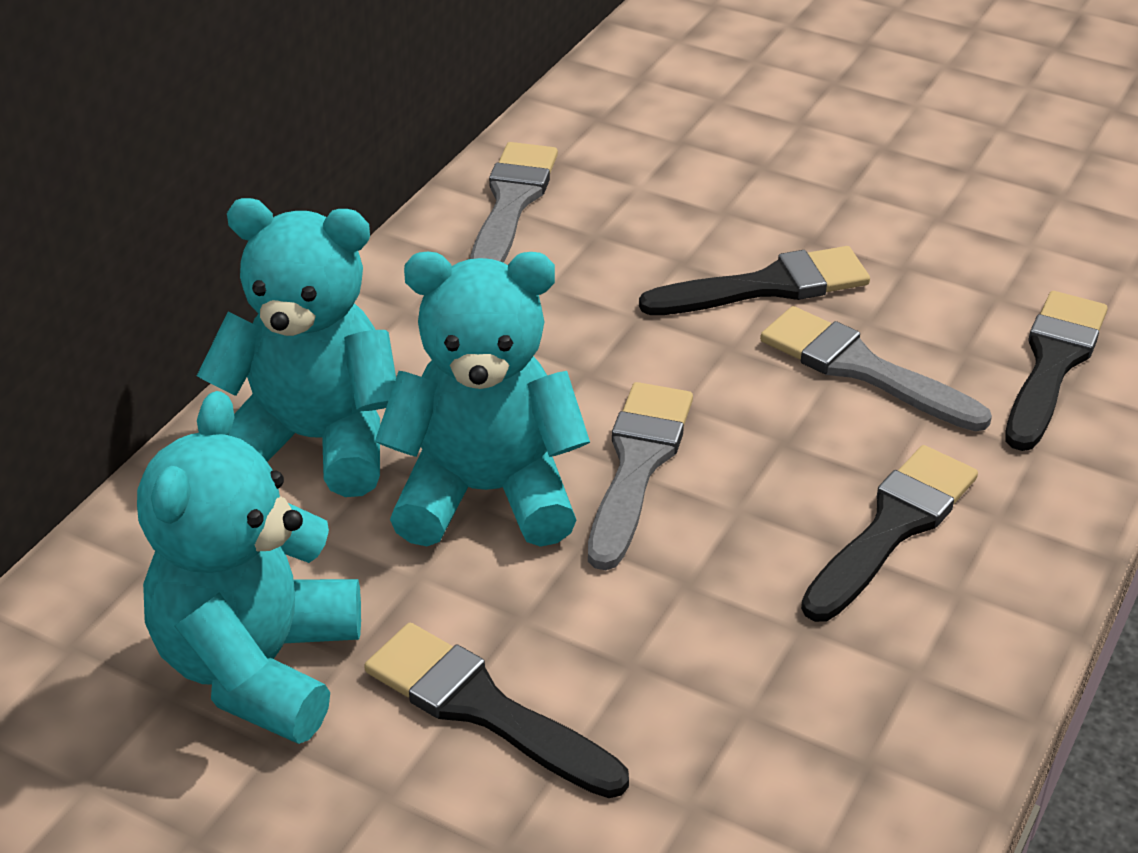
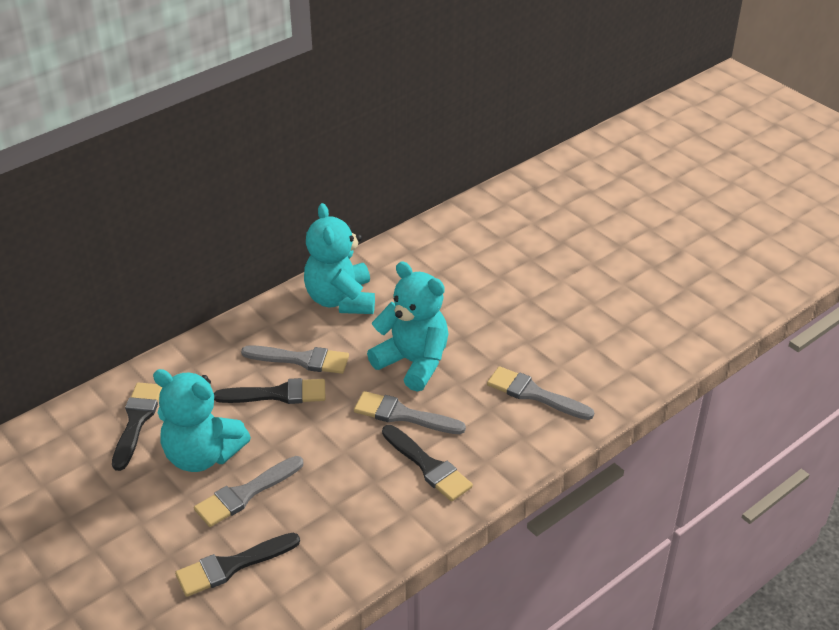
grey brush: [470,142,558,263] [588,382,693,570] [760,306,992,431] = 3 -> [194,456,303,527] [241,345,349,374] [354,391,466,434] [487,366,594,420] = 4

